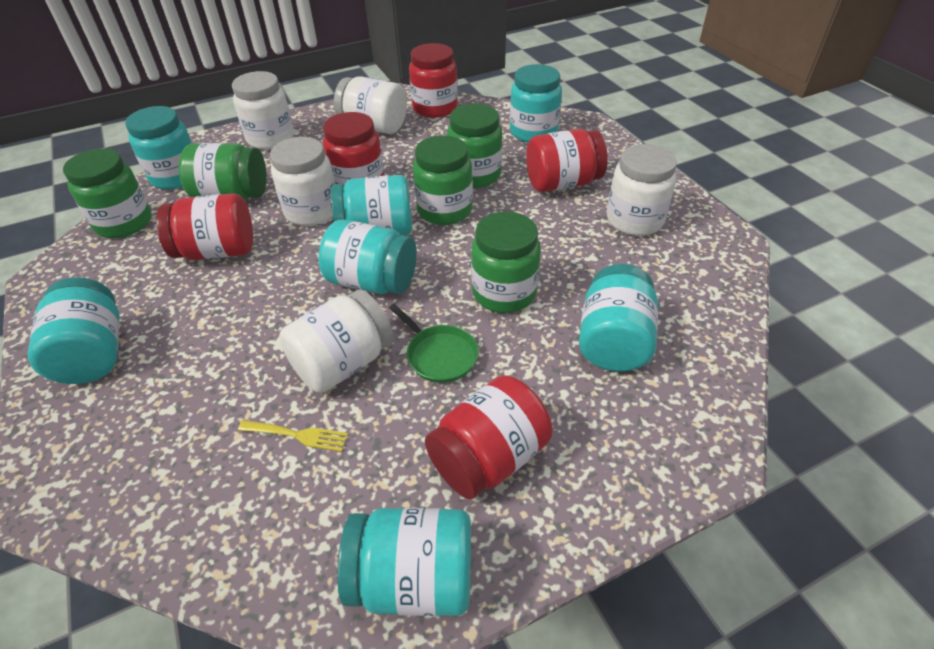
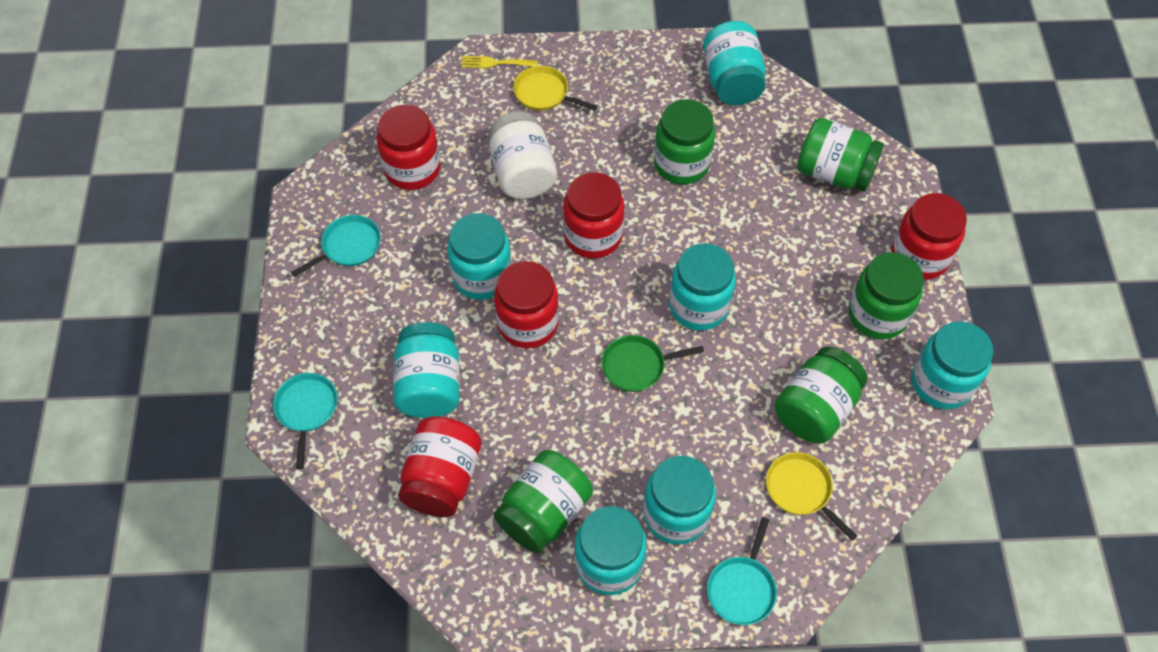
turquoise pan: none = 0 -> [273,373,338,469] [291,215,381,277] [707,517,777,625] = 3
white jar: [232,71,294,150] [270,137,335,226] [279,290,393,393] [334,76,407,134] [607,144,677,236] = 5 -> [489,111,557,199] = 1
yellow pan: none = 0 -> [513,66,597,111] [766,452,857,541] = 2

